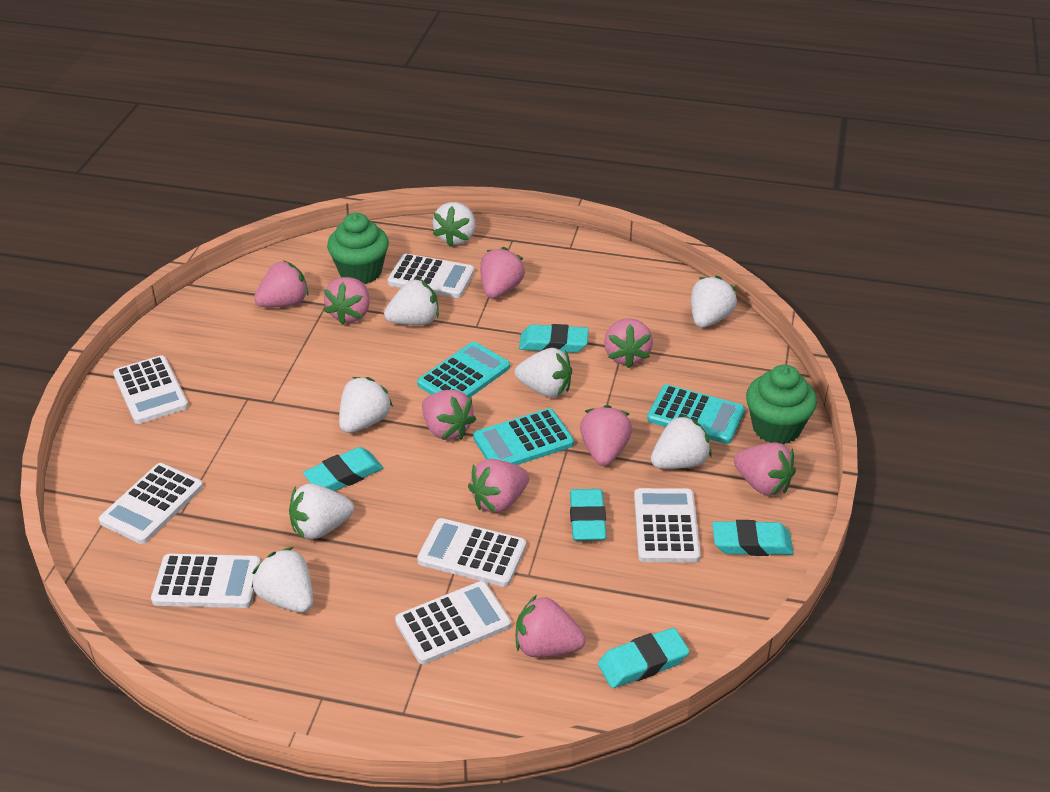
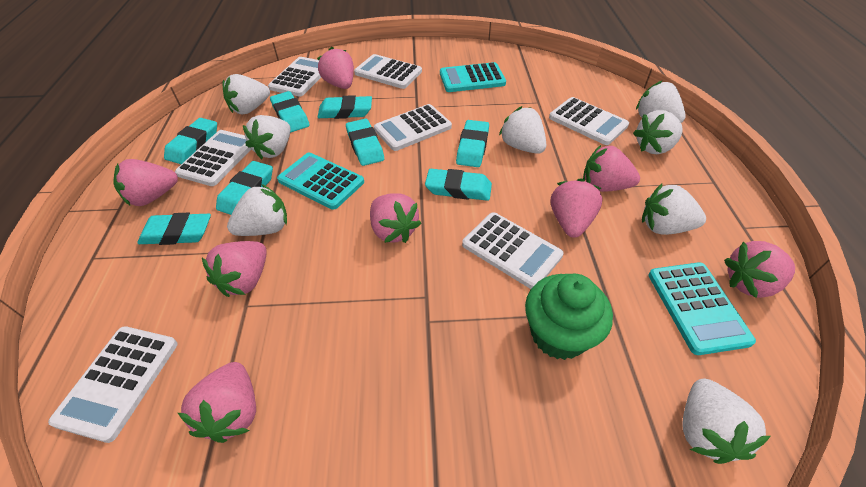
green cupcake: [327,213,389,284] [746,365,817,444] = 2 -> [525,274,613,360] = 1
pink strawberry: [254,260,309,307] [324,277,370,325] [422,390,476,440] [468,459,529,513] [480,247,525,299] [516,595,586,657] [580,405,632,466] [604,318,653,368] [734,443,796,496] = 9 -> [114,159,178,206] [178,362,256,443] [202,241,267,297] [317,47,354,89] [370,193,422,243] [551,178,602,238] [583,145,640,192] [724,241,795,298] = 8
turquoise eraser: [303,447,383,491] [519,324,589,353] [570,489,607,541] [598,628,690,688] [712,520,793,556] = 5 -> [137,213,211,245] [164,118,217,164] [216,161,273,215] [270,91,310,133] [318,95,372,119] [346,119,384,166] [425,169,492,201] [456,120,489,167] = 8

